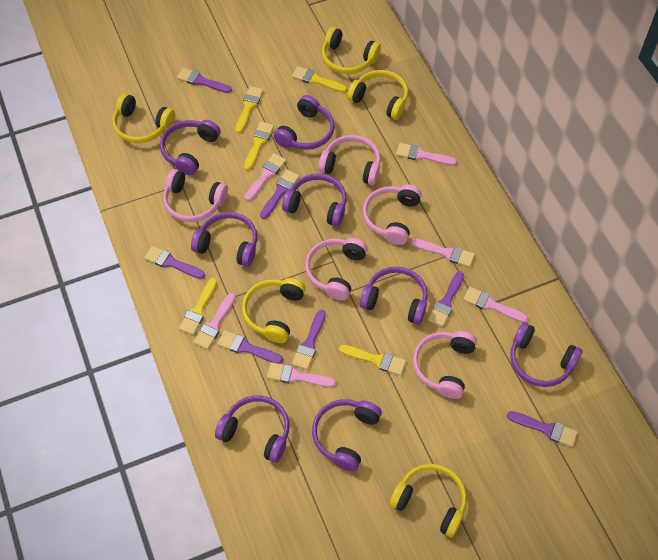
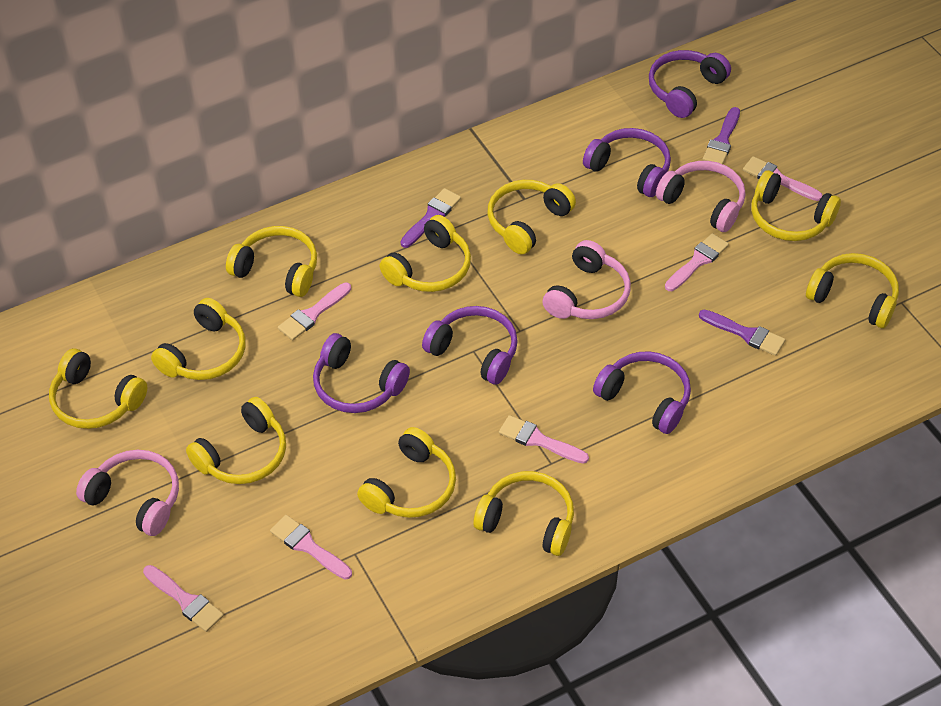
pink headphones: [163,169,228,222] [305,238,368,300] [318,135,381,185] [363,184,422,245] [413,331,477,399] = 5 -> [76,450,179,536] [543,240,631,319] [656,161,745,232] = 3
purple brush: [144,246,205,279] [177,68,232,93] [217,330,283,364] [260,170,300,219] [292,310,326,370] [428,271,464,327] [507,411,578,447] = 7 -> [400,188,461,248] [699,310,785,356] [702,107,740,164] = 3
purple headphones: [160,120,221,176] [191,212,257,267] [215,395,289,463] [274,95,335,150] [282,174,347,227] [312,399,382,472] [360,267,428,325] [510,322,582,387] = 8 -> [313,333,410,413] [422,306,518,385] [583,128,671,197] [593,351,691,434] [649,50,731,118] = 5
yellow brush: [179,278,217,335] [235,86,263,133] [244,122,274,170] [292,66,347,92] [339,345,406,375] = 5 -> none = 0
yellow headphones: [112,93,175,143] [242,278,306,343] [322,27,381,74] [347,70,408,120] [389,464,467,537] = 5 -> [49,349,148,429] [151,298,246,380] [186,397,286,484] [226,226,317,297] [357,427,456,518] [380,215,471,292] [473,471,574,556] [488,180,576,254] [751,170,841,241] [806,253,899,328] = 10

